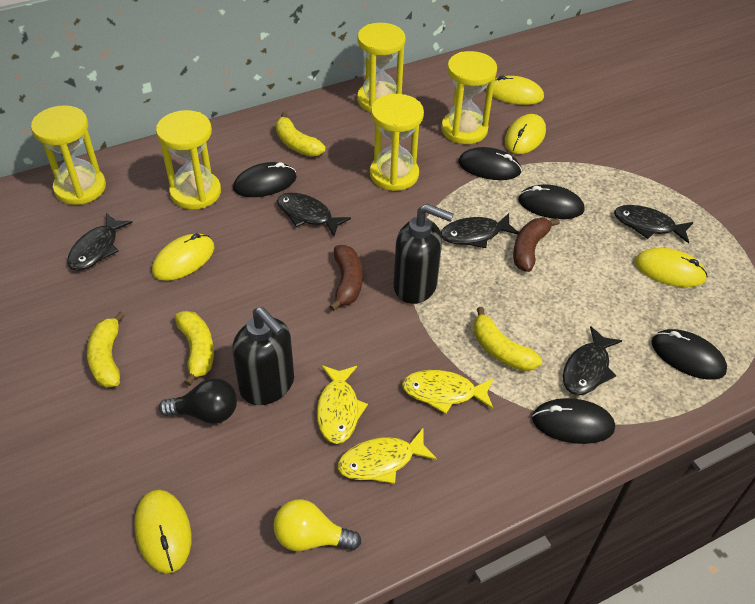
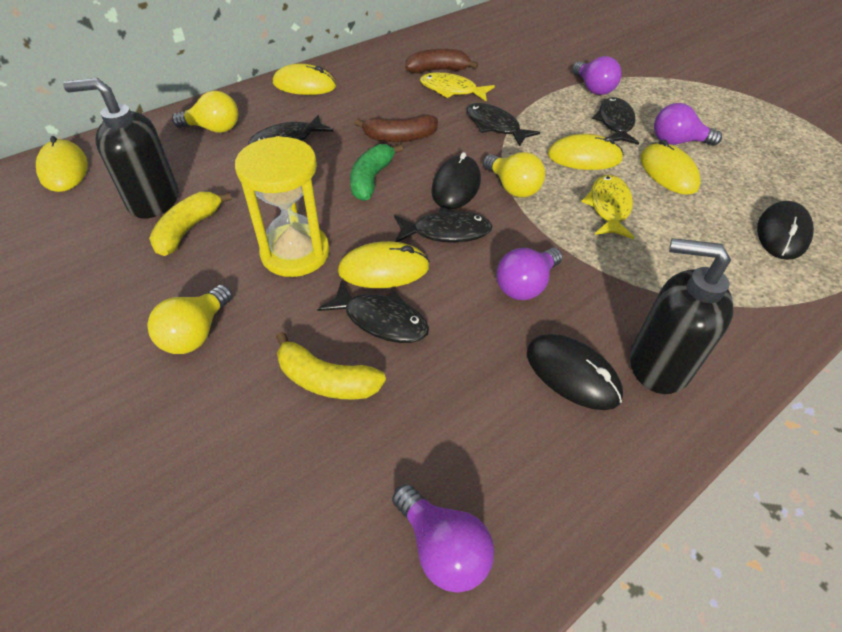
black light bulb: [159,378,237,424] = 1 -> none = 0
black mouse: [233,162,297,197] [458,147,522,180] [518,184,585,219] [532,398,615,444] [651,329,727,380] = 5 -> [431,152,481,209] [527,334,623,410] [757,201,814,260] = 3
green banana: none = 0 -> [350,144,404,201] = 1
purple light bulb: none = 0 -> [392,484,494,593] [497,248,562,300] [572,56,622,95] [654,103,722,146] = 4
yellow banana: [87,312,125,388] [175,311,214,386] [276,112,326,157] [473,307,542,371] = 4 -> [149,192,232,256] [276,332,386,400] = 2
yellow fish: [317,365,368,444] [338,428,437,484] [402,370,494,414] = 3 -> [420,72,495,101] [581,174,635,239] = 2
yellow hourglass: [31,105,106,205] [156,110,221,210] [357,23,405,113] [370,94,424,191] [441,51,497,144] = 5 -> [235,136,330,277] = 1
yellow light bulb: [274,499,361,551] = 1 -> [147,285,232,354] [172,90,239,133] [483,152,545,197] = 3

